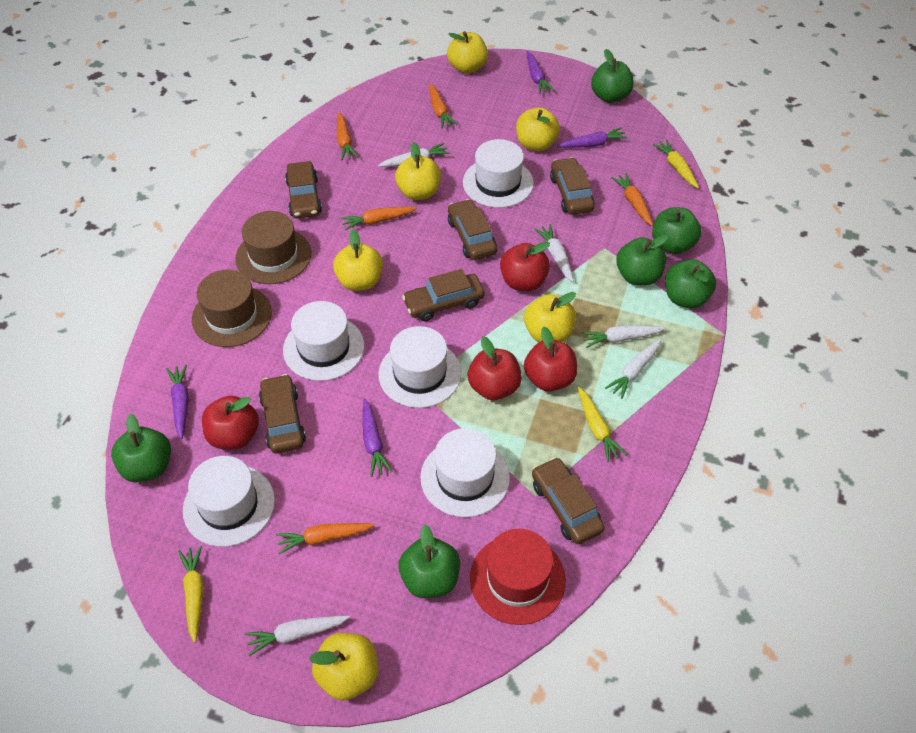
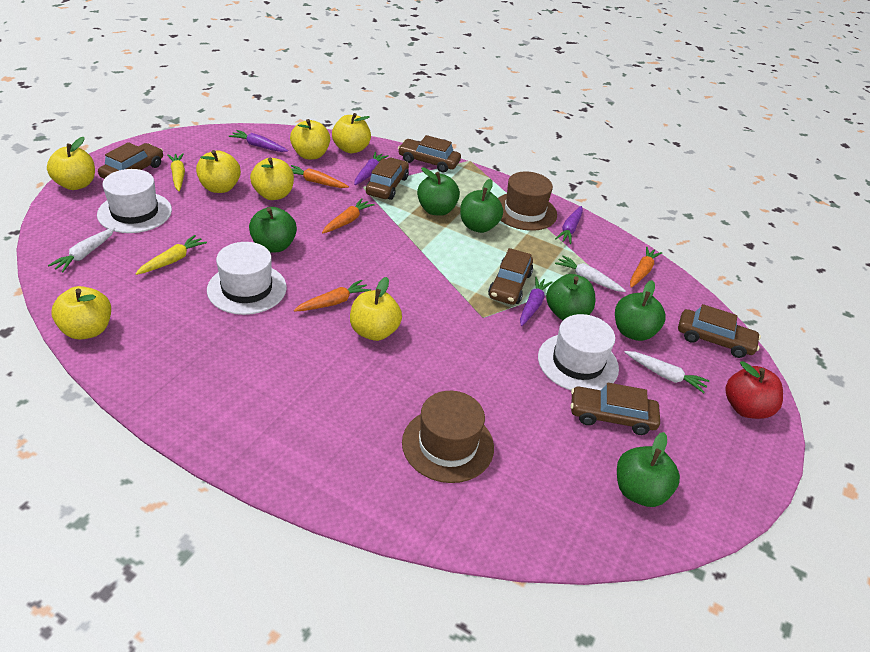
orange carrot: [276,523,375,554] [337,112,358,160] [341,207,417,230] [429,83,457,129] [611,173,653,226] = 5 -> [291,165,349,188] [294,280,371,312] [322,198,375,233] [630,247,662,288] = 4
red apple: [202,396,259,450] [468,336,522,400] [500,242,550,291] [524,327,577,392] = 4 -> [725,361,783,419] = 1
red hat: [470,529,566,625] = 1 -> none = 0
white carrot: [245,616,350,656] [378,143,450,167] [534,224,574,282] [581,325,666,348] [605,339,661,399] = 5 -> [48,227,115,272] [555,255,626,292] [625,351,709,393] = 3
white hat: [183,456,275,547] [283,301,364,381] [378,326,461,408] [420,428,510,517] [463,139,534,208] = 5 -> [97,169,172,233] [207,242,287,315] [538,314,619,390] = 3
yellow apple: [310,633,378,701] [333,229,383,291] [395,142,441,200] [447,31,488,74] [516,107,560,151] [524,292,576,342] = 6 -> [47,137,95,190] [51,286,111,339] [196,150,241,193] [250,157,294,200] [290,119,330,159] [332,113,371,153] [350,277,402,341] = 7
yellow carrot: [178,546,204,643] [577,387,627,462] [653,139,699,188] = 3 -> [135,235,207,275] [167,153,185,191] = 2

